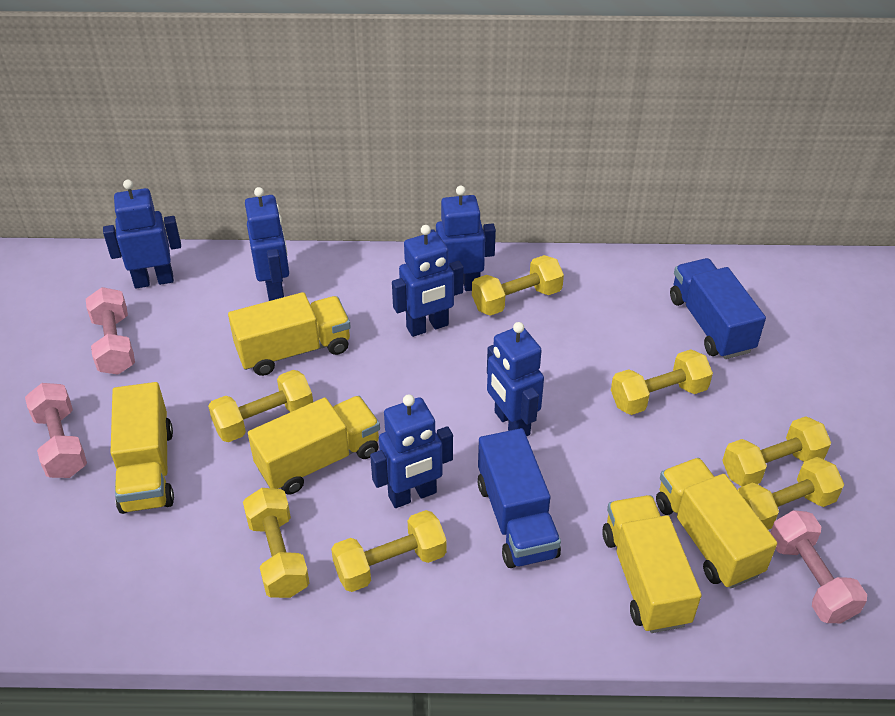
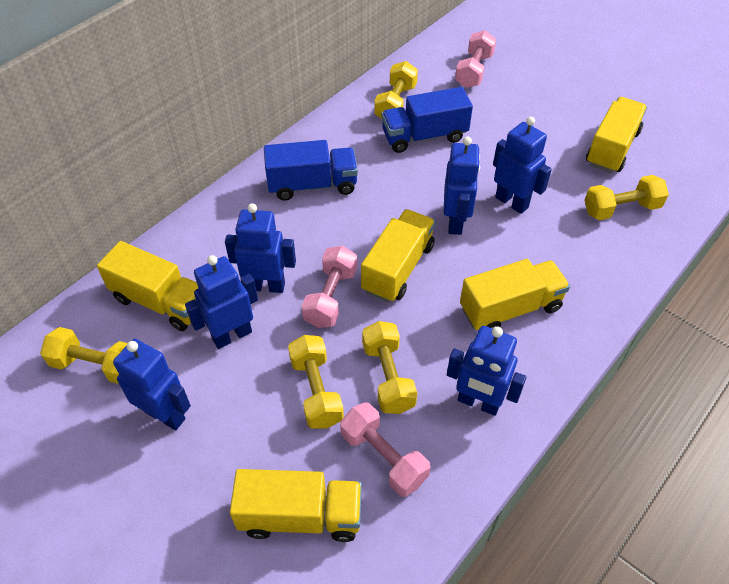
yellow dumbbell: [208,370,313,442] [243,488,310,598] [331,510,447,592] [472,255,564,316] [611,350,713,415] [722,416,831,486] [738,457,844,530] = 7 -> [40,327,127,384] [288,335,344,429] [362,321,417,414] [374,61,418,119] [584,175,669,220] = 5

